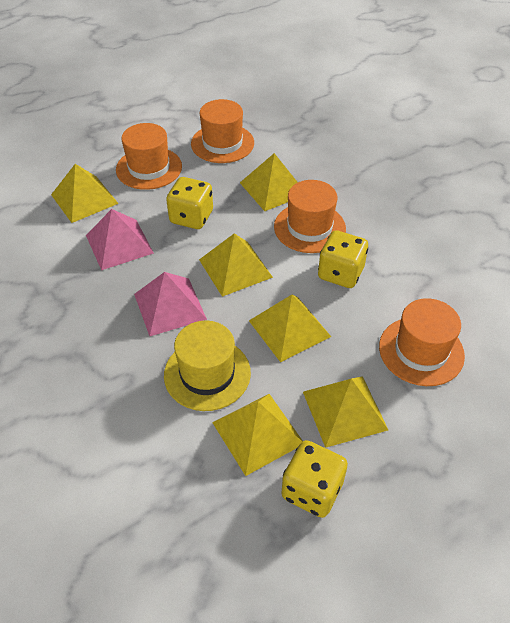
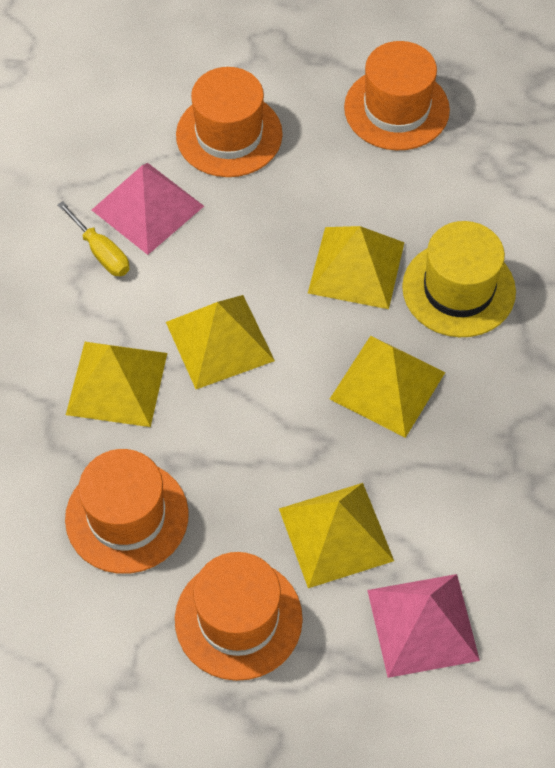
yellow dice: [166,177,213,229] [281,440,348,518] [318,230,368,288] = 3 -> none = 0
yellow pyramid: [51,164,119,223] [199,233,273,297] [212,394,303,476] [240,153,298,211] [249,295,331,362] [303,376,388,448] = 6 -> [66,342,167,427] [166,295,275,389] [279,483,394,588] [308,226,404,309] [330,336,445,438] = 5
yellow screwdriver: none = 0 -> [57,201,130,276] = 1

